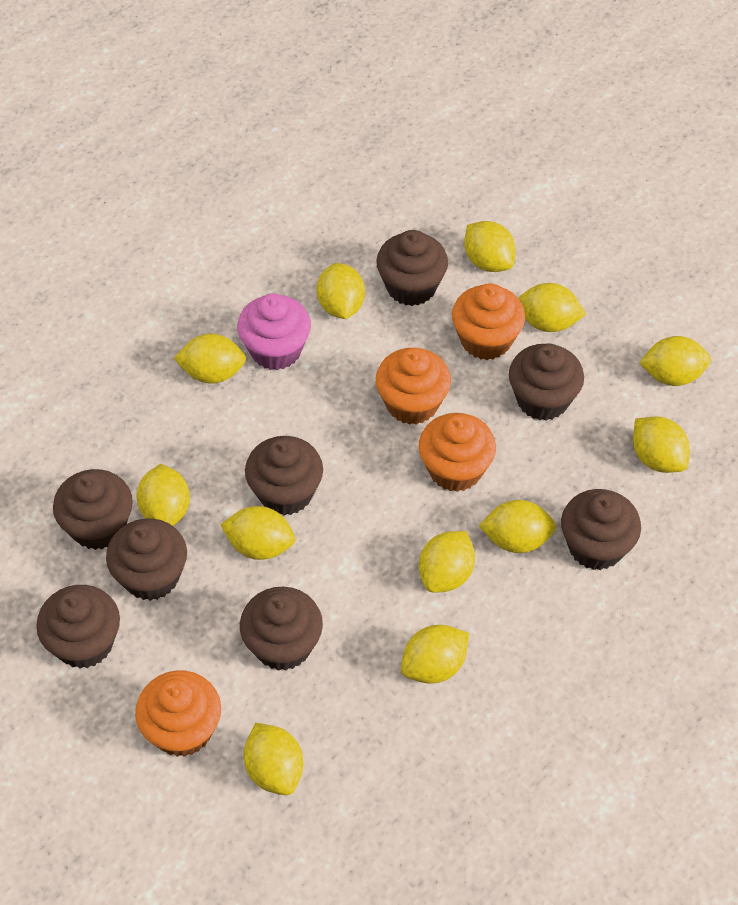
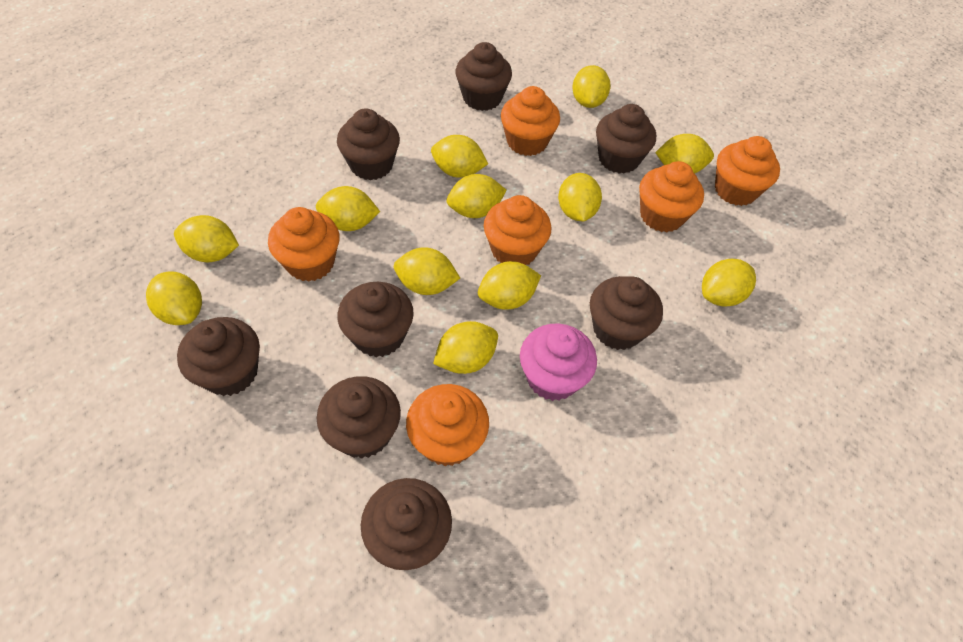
orange cupcake: [135,670,221,757] [376,348,451,425] [419,413,496,492] [452,284,525,360] = 4 -> [268,207,340,282] [406,384,489,466] [484,195,552,265] [501,86,560,156] [639,161,704,232] [715,136,780,206] = 6

